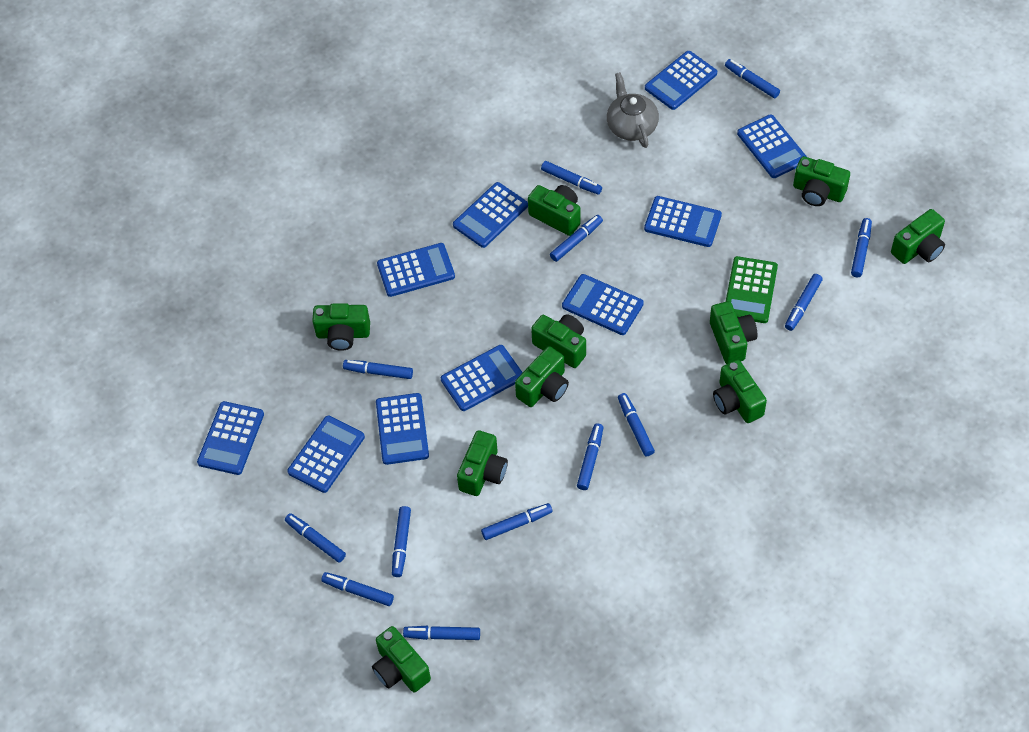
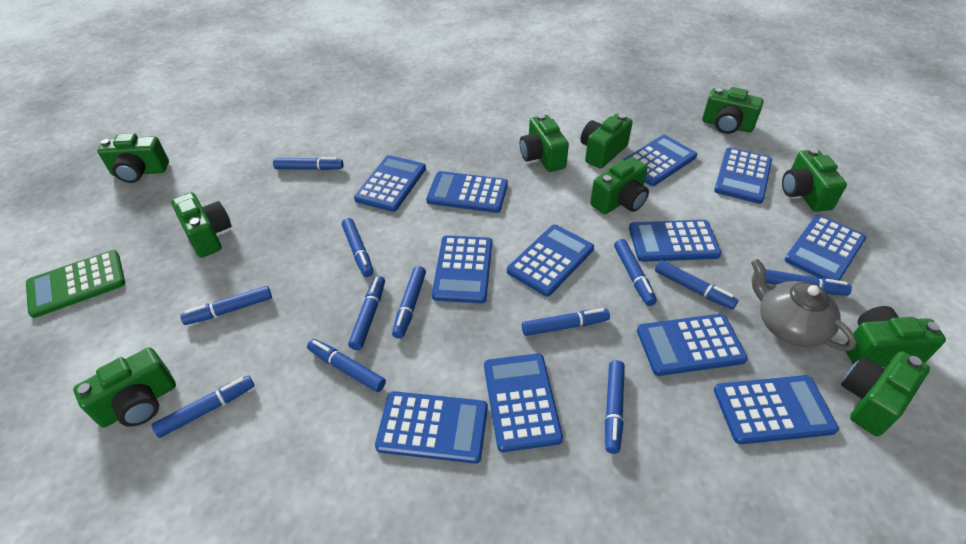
blue calculator: [197,401,264,475] [287,416,365,493] [376,393,429,465] [377,243,455,297] [441,345,523,411] [453,182,528,248] [562,274,644,335] [644,196,722,247] [645,51,717,110] [737,114,807,178] = 10 -> [354,155,426,212] [375,391,488,463] [426,171,508,213] [432,235,492,303] [484,353,563,452] [507,224,594,296] [623,135,697,186] [629,220,721,262] [637,314,748,376] [714,147,772,204] [714,375,839,444] [784,215,866,281] = 12
blue marker: [285,513,346,562] [321,572,394,606] [343,360,413,379] [392,506,411,577] [403,626,480,640] [481,503,553,540] [541,161,602,195] [550,215,603,262] [577,423,603,490] [618,393,655,456] [725,59,780,98] [785,274,823,331] [851,218,872,277] = 13 -> [152,376,255,438] [180,286,272,325] [273,157,343,170] [307,339,386,392] [342,218,374,277] [348,276,385,350] [392,266,426,339] [522,308,610,336] [605,360,625,454] [614,239,657,306] [655,260,738,310] [765,269,852,296] = 12

